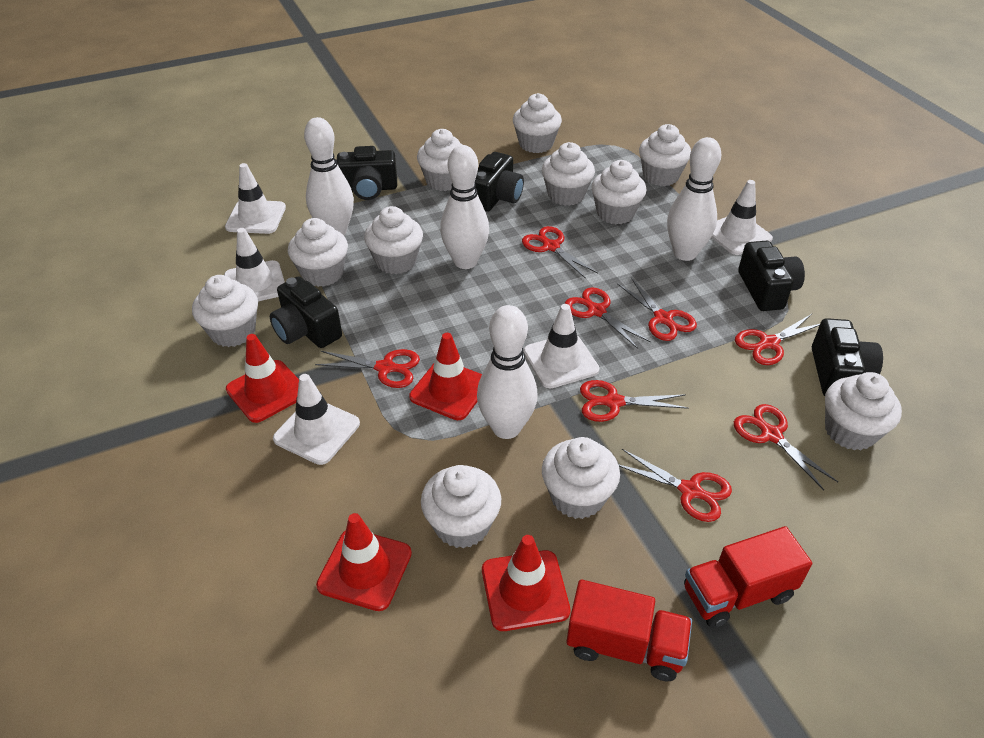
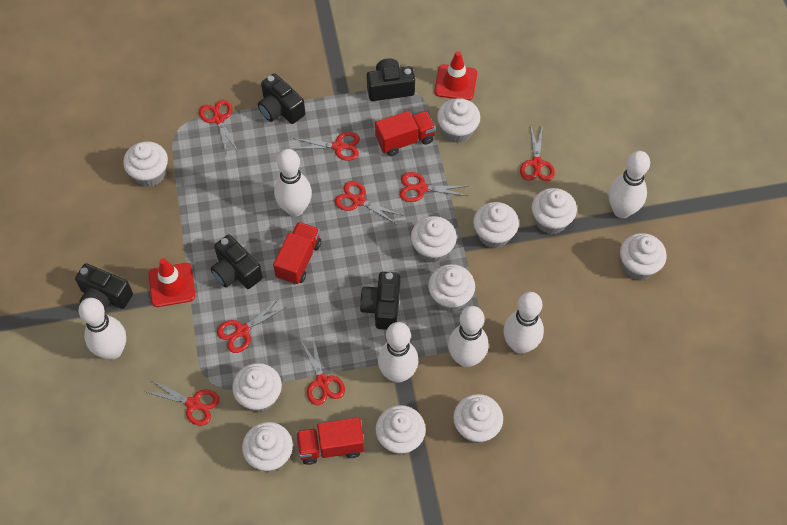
red traffic cone: [226,334,299,423] [316,513,412,611] [409,333,482,420] [482,535,570,631] = 4 -> [149,258,195,307] [434,51,477,101] = 2
red truck: [566,579,692,681] [684,526,812,628] = 2 -> [273,222,321,285] [296,417,364,465] [375,111,436,156] = 3
white bowling pin: [304,117,354,235] [440,145,489,269] [477,305,538,439] [667,137,721,261] = 4 -> [78,298,126,359] [274,149,312,217] [378,322,418,383] [448,306,489,367] [503,292,544,354] [609,151,650,218] = 6
white traffic cone: [224,228,285,301] [225,163,286,234] [273,374,360,465] [523,304,599,388] [711,180,773,255] = 5 -> none = 0

